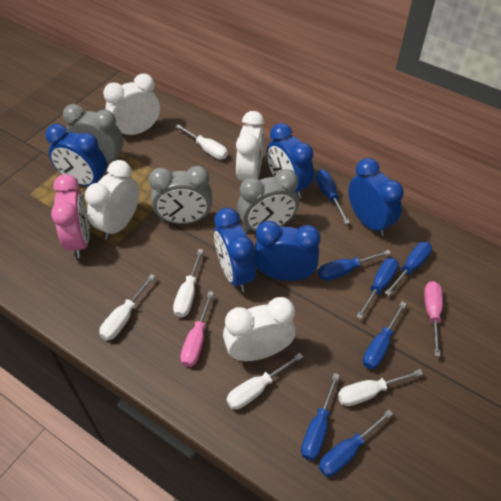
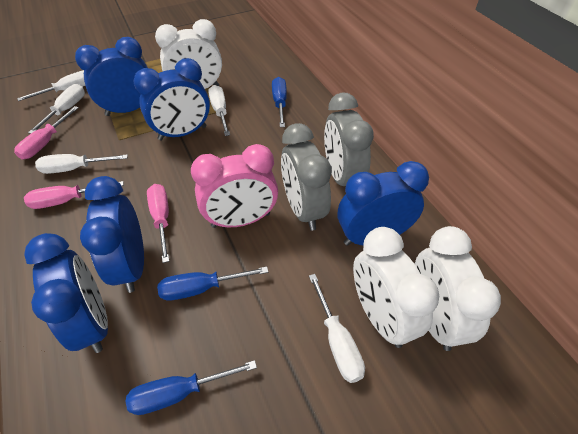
blue screwdriver: [301,373,340,461] [315,169,350,224] [318,250,391,281] [319,410,393,477] [356,258,399,319] [363,301,407,370] [385,242,432,296] = 7 -> [126,360,257,415] [157,266,268,301] [272,77,287,127] = 3
grey clock: [63,104,123,163] [149,166,212,224] [237,169,299,233] = 3 -> [281,123,332,231] [324,92,374,186] = 2
pink screwdriver: [180,291,214,367] [424,281,443,357] = 2 -> [14,106,79,159] [24,181,124,209] [147,184,169,263] = 3
white clock: [85,160,139,240] [103,74,160,135] [223,297,296,361] [236,111,264,181] = 4 -> [155,19,222,89] [353,227,439,348] [415,226,501,351] = 3

